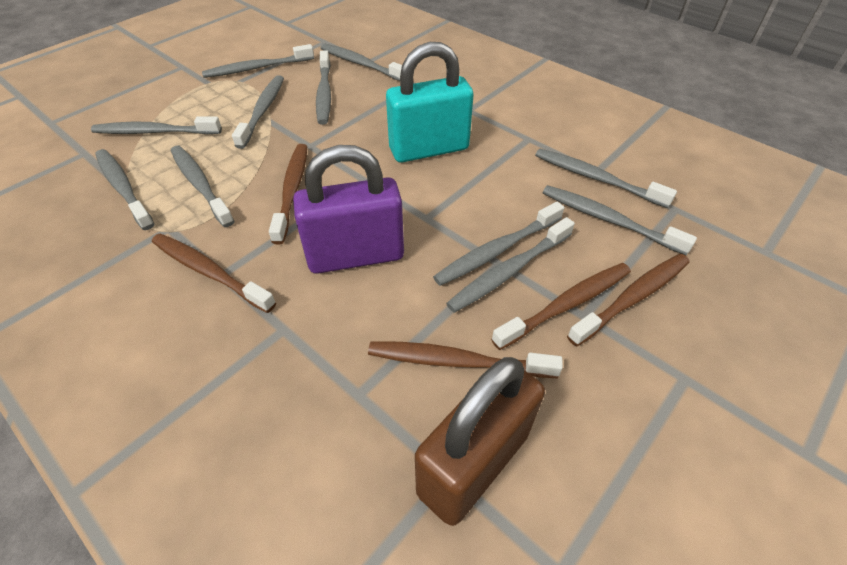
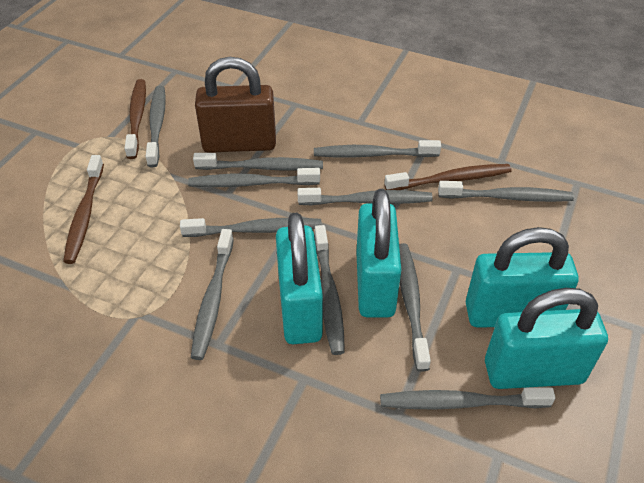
brown toothbrush: [152,233,276,313] [269,144,307,244] [368,342,563,378] [491,263,631,350] [567,254,690,347] = 5 -> [63,155,104,264] [125,79,146,159] [384,164,511,190] = 3
purple padlock: [293,145,404,274] = 1 -> none = 0
turquoise padlock: [386,42,474,163] = 1 -> [276,213,323,344] [356,189,401,318] [466,227,578,328] [485,288,608,389] = 4

